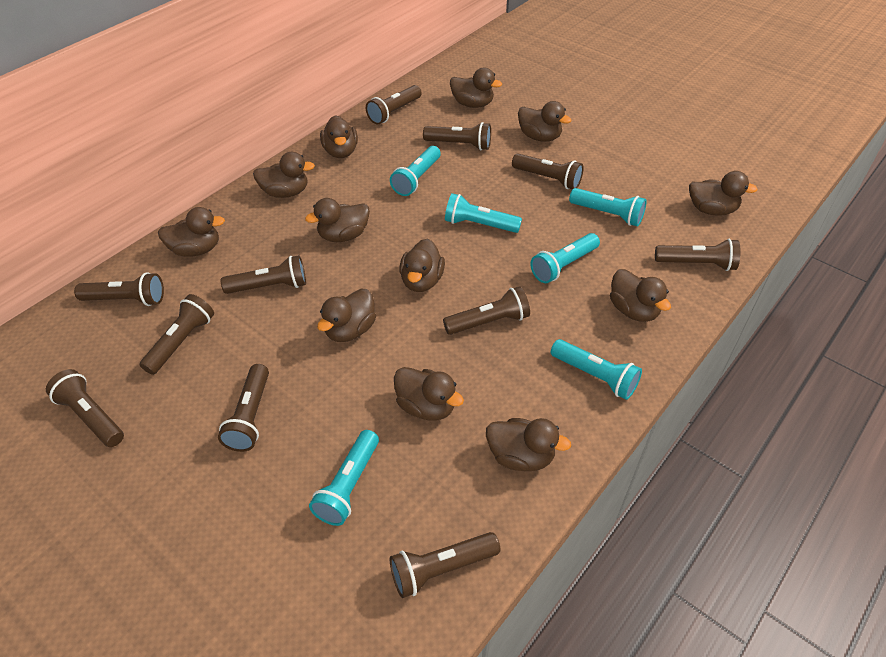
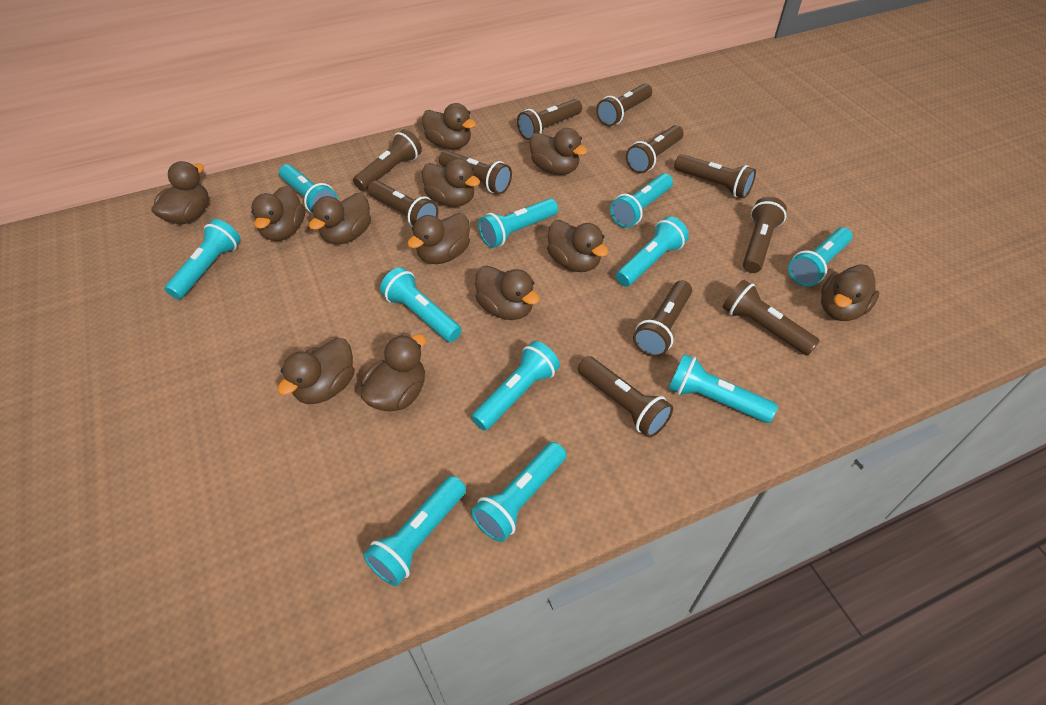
turquoise flashlight: [309,430,379,526] [390,146,441,196] [445,193,522,233] [530,233,600,283] [551,339,642,400] [569,188,647,227] = 6 -> [165,219,241,299] [279,164,338,214] [363,476,466,586] [380,267,462,342] [471,341,560,431] [471,442,566,542] [478,198,558,248] [610,173,673,228] [616,216,689,287] [668,354,778,423] [788,227,853,287] = 11

